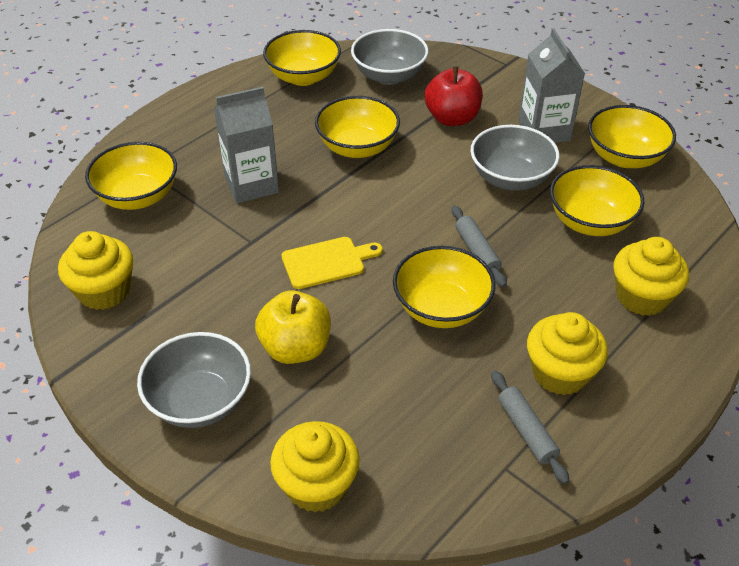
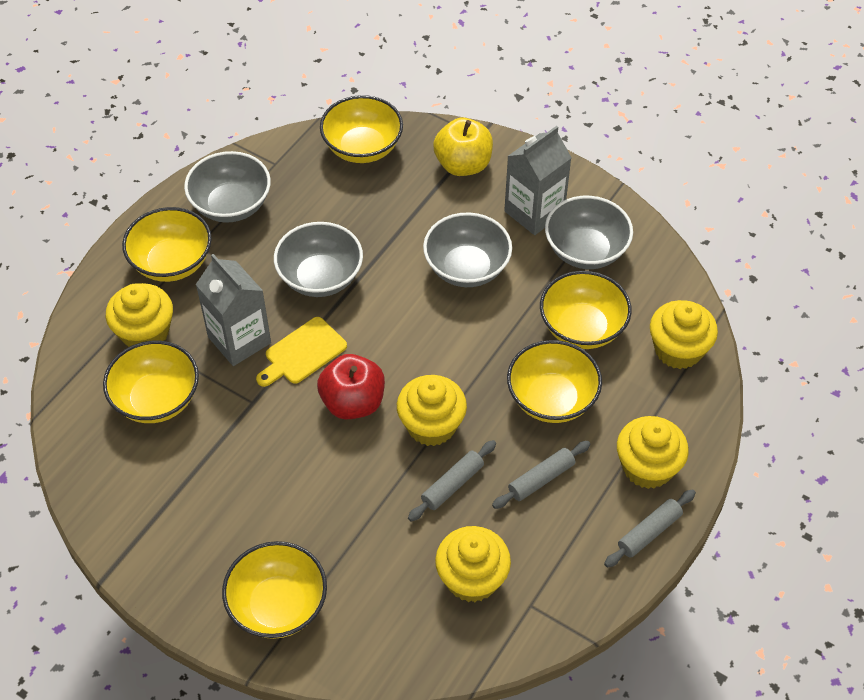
grey bowl: [137,332,251,428] [351,29,428,85] [471,125,560,191] = 3 -> [184,151,271,223] [274,222,363,297] [423,212,512,287] [545,196,633,269] = 4
grey rolling pin: [451,205,507,287] [491,370,569,484] = 2 -> [408,440,496,521] [492,441,591,509] [604,489,696,568] = 3
yellow cupcake: [58,231,133,310] [270,421,360,512] [527,312,608,395] [613,237,689,316] = 4 -> [106,283,173,347] [397,375,467,446] [435,526,511,602] [617,416,689,489] [650,300,718,369] = 5

